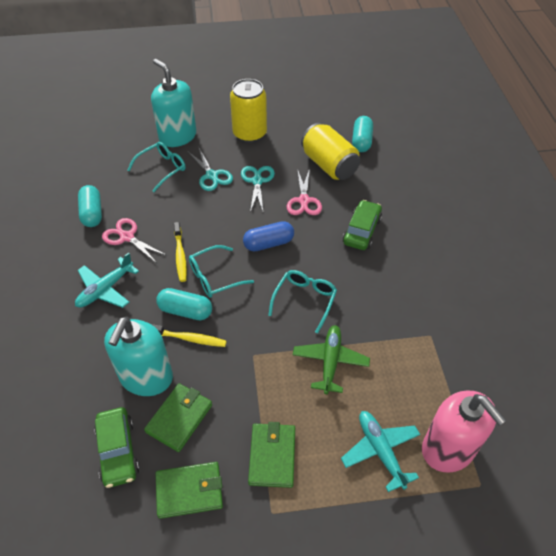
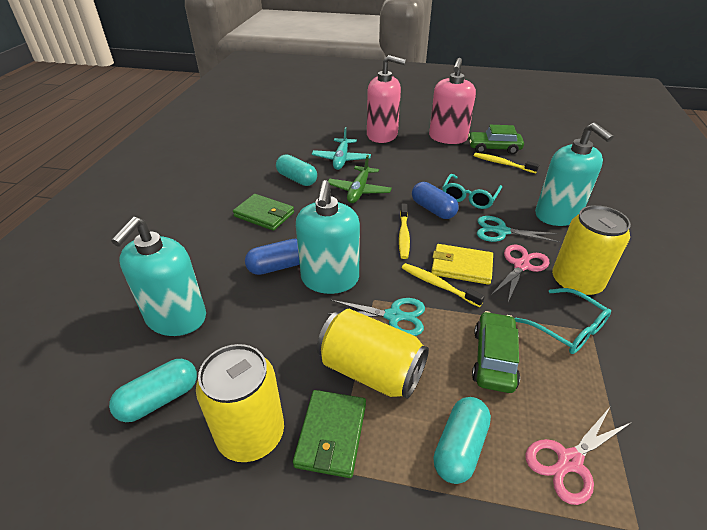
blue capsule: [243,221,294,251] = 1 -> [245,239,300,275] [412,182,459,219] = 2
green wallet: [144,383,212,452] [156,462,223,519] [248,422,295,488] = 3 -> [233,194,294,231] [293,390,366,478] = 2
pink soap dispenser: [422,390,506,473] = 1 -> [367,55,406,143] [429,58,476,144] = 2
turquoise glasses: [127,142,186,192] [189,245,254,298] [268,270,337,333] = 3 -> [442,174,502,209] [514,288,611,354] = 2
turquoise plane: [75,252,139,308] [341,411,420,492] = 2 -> [312,127,371,170] = 1
turquoise soap dispenser: [104,317,173,396] [151,59,196,147] = 2 -> [111,217,206,336] [296,180,360,294] [535,123,614,226] = 3
yellow can: [230,79,267,143] [301,123,360,180] = 2 -> [196,344,284,462] [317,309,429,399] [552,205,631,297] = 3
yellow toothbrush: [151,324,227,347] [174,222,187,282] = 2 -> [399,204,410,259] [402,263,485,307] [474,153,539,173] = 3
yellow wallet: none = 0 -> [431,244,493,285] = 1

